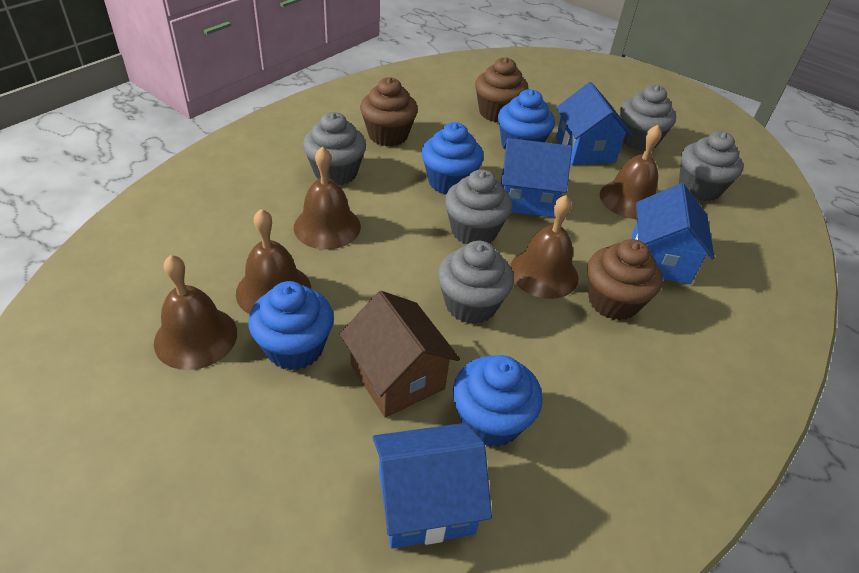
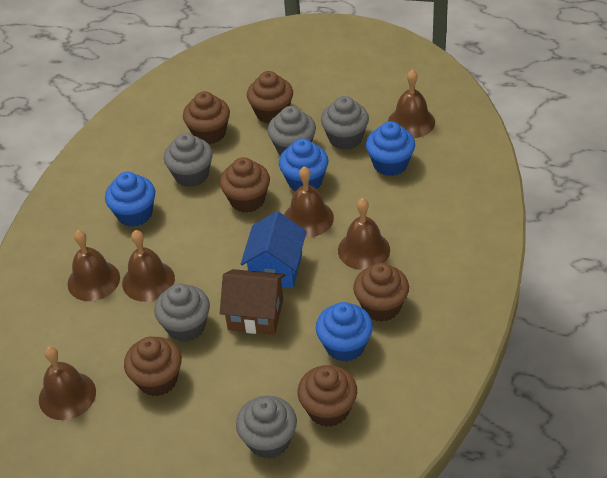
blue house: [373,423,492,549] [501,138,572,218] [556,82,632,165] [632,183,715,284] = 4 -> [241,211,307,288] = 1
brown bell: [154,255,237,370] [236,209,311,314] [294,146,361,250] [510,195,578,299] [600,125,662,219] = 5 -> [39,346,96,420] [67,230,120,301] [122,230,175,302] [284,166,334,237] [338,198,390,270] [388,70,435,138] = 6
brown cupcake: [360,77,418,146] [475,57,528,122] [587,239,663,320] = 3 -> [124,337,182,396] [183,91,230,144] [220,157,270,213] [247,71,293,124] [297,365,357,427] [353,263,409,322] = 6

